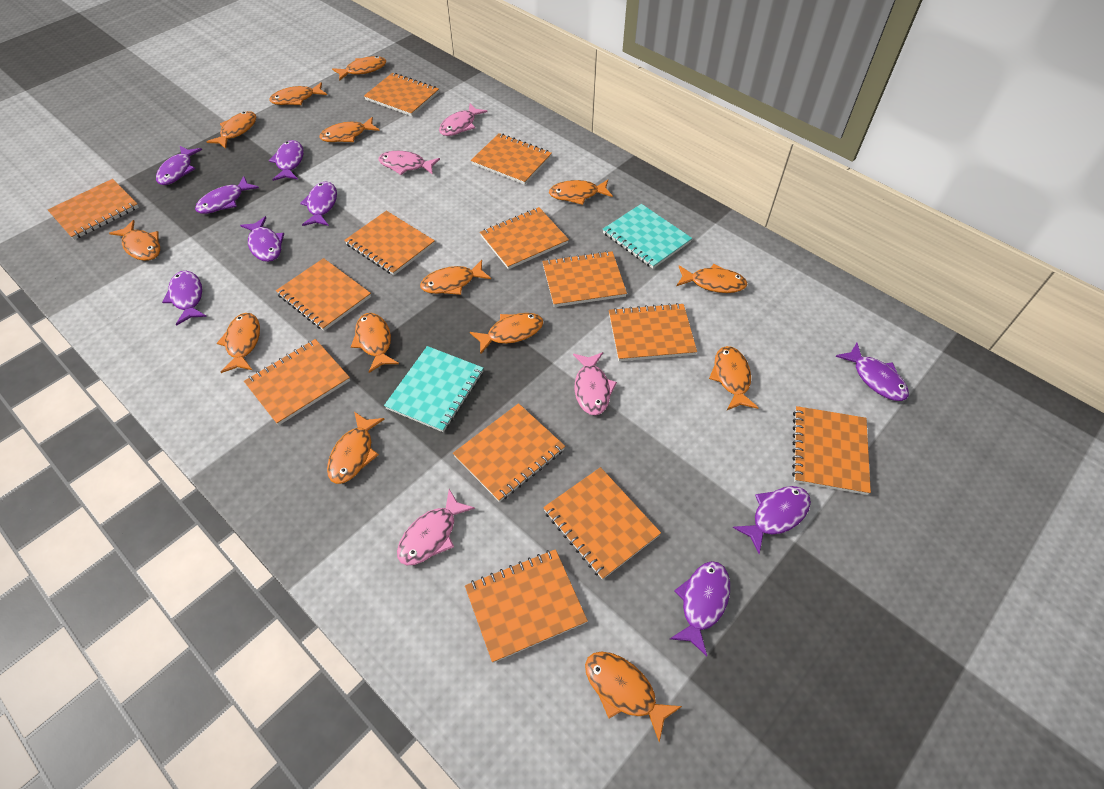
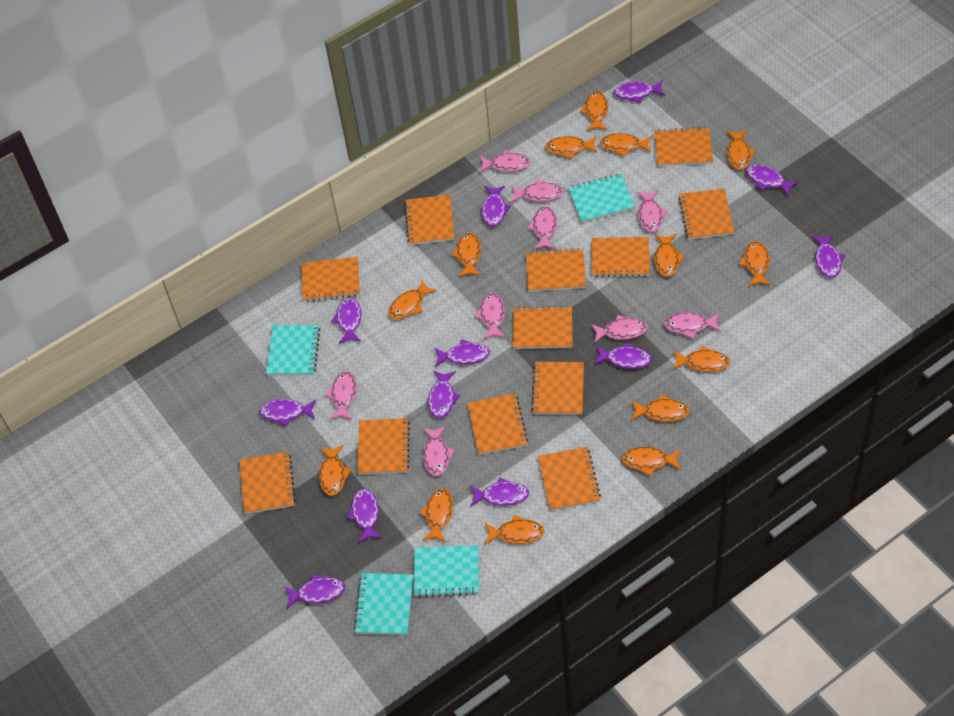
orange notebook: [48,179,139,240] [244,339,350,425] [276,258,371,331] [344,211,435,275] [364,73,439,116] [453,403,565,502] [465,549,588,663] [471,133,552,185] [480,207,569,269] [542,251,627,307] [543,467,661,580] [609,303,697,361] [792,406,871,495] = 13 -> [240,452,296,514] [301,257,360,302] [357,418,410,475] [404,195,455,245] [468,394,528,455] [513,306,572,349] [526,248,586,292] [531,362,584,415] [538,447,601,511] [592,237,650,278] [654,127,713,167] [678,189,734,240] = 12
pink fish: [378,151,440,175] [397,489,475,565] [439,103,488,136] [573,352,617,415] = 4 -> [325,371,357,420] [423,426,455,476] [475,293,506,339] [479,150,531,173] [511,179,564,203] [527,206,557,249] [591,315,648,343] [637,190,668,232] [664,312,721,339] = 9
purple fish: [156,146,202,185] [162,271,207,325] [195,176,259,214] [240,216,284,262] [269,140,304,181] [300,182,337,226] [670,561,730,656] [733,486,811,554] [835,343,909,401] = 9 -> [259,399,316,427] [285,574,345,608] [331,297,361,344] [347,489,382,543] [428,371,460,418] [434,339,490,367] [470,477,529,507] [481,186,511,226] [594,342,652,369] [614,81,665,103] [746,164,798,196] [812,234,845,278] = 12
turquoise notebook: [384,346,484,432] [603,204,692,269] = 2 -> [266,325,320,376] [354,573,413,635] [414,545,479,597] [568,174,635,223] = 4

